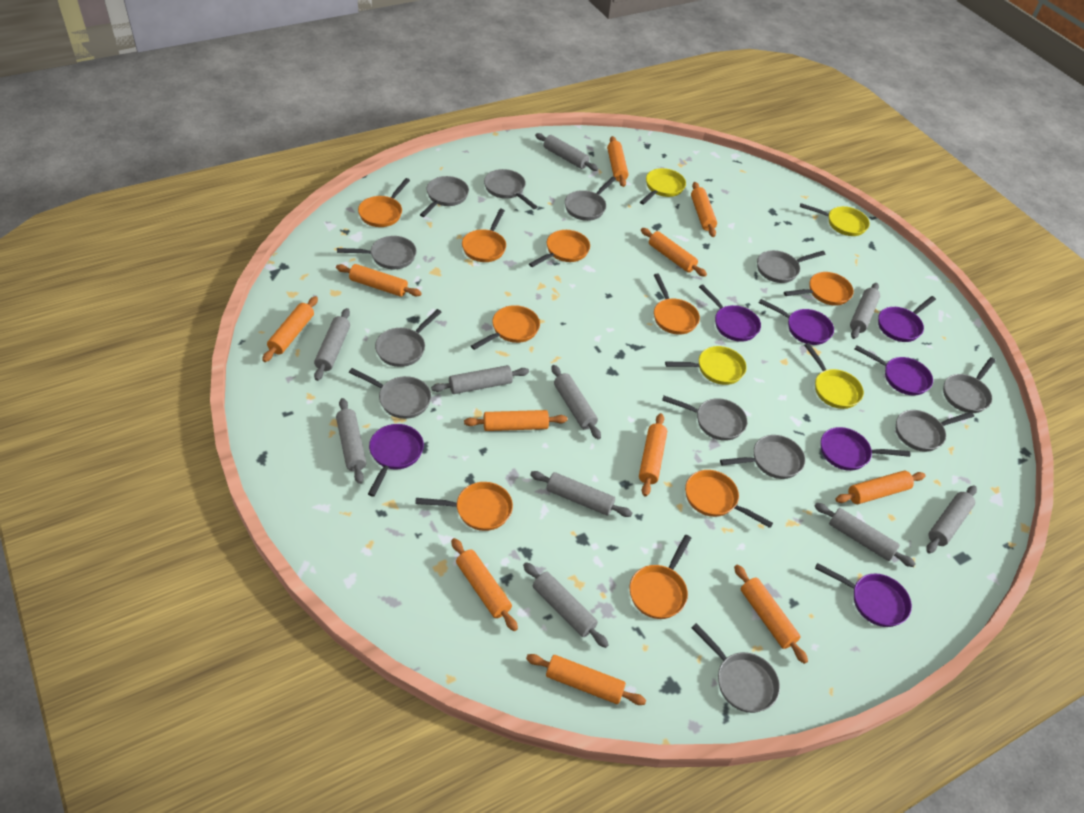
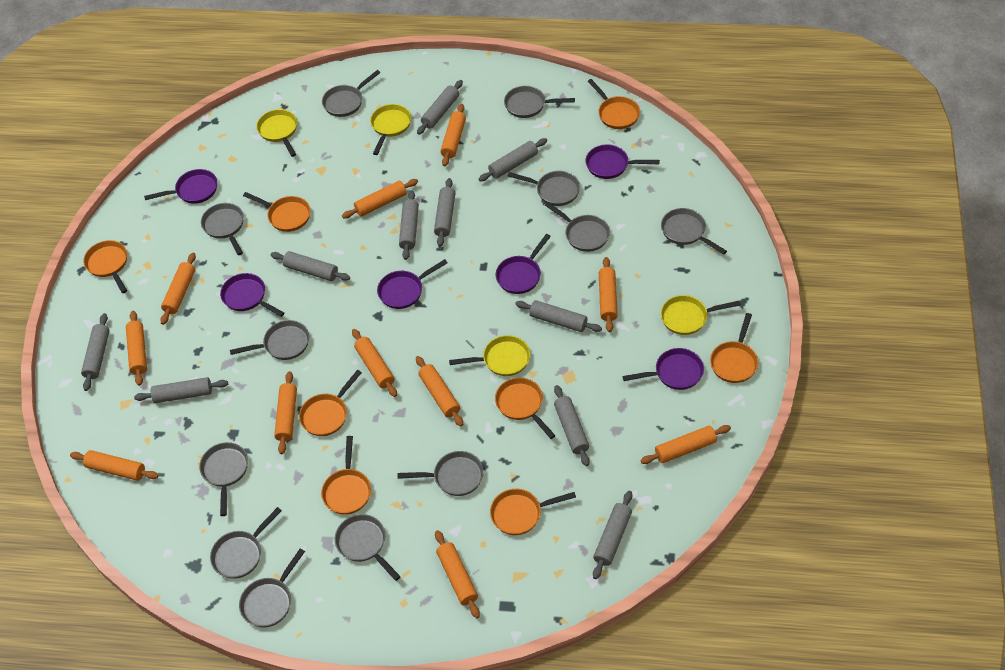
orange pan: [358,178,410,227] [415,482,513,531] [462,209,506,262] [471,305,540,350] [529,230,590,267] [630,535,691,619] [654,273,700,335] [685,470,773,528] [784,272,854,306] = 9 -> [83,240,127,293] [243,192,310,232] [299,370,362,436] [321,436,371,515] [490,489,576,535] [495,377,556,439] [587,79,640,129] [710,313,758,383] = 8
purple pan: [368,424,424,497] [699,284,761,342] [759,299,834,345] [815,563,912,627] [821,427,910,471] [855,345,933,396] [878,296,936,342] = 7 -> [144,169,217,204] [220,273,285,317] [377,259,448,309] [496,234,551,294] [586,145,660,179] [622,348,704,390] = 6

